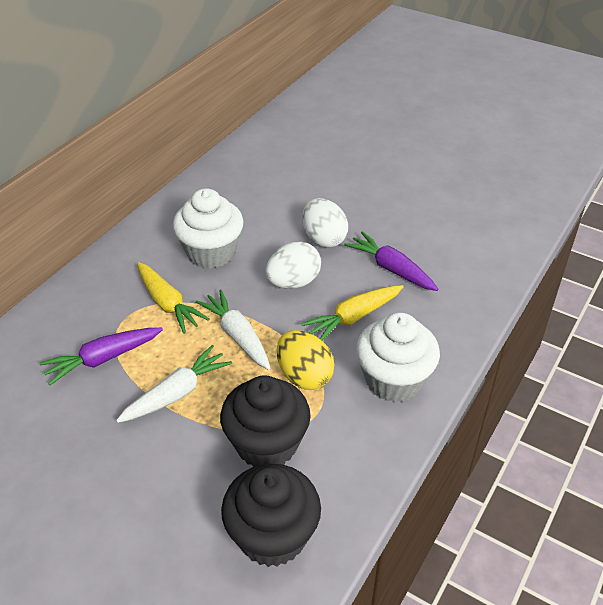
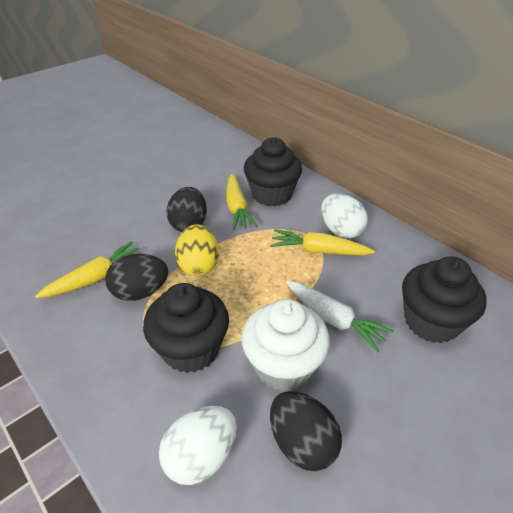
black cupcake: [220,375,311,467] [221,464,321,567] = 2 -> [143,283,229,373] [244,137,302,206] [402,257,487,343] = 3
black egg: none = 0 -> [105,254,168,301] [166,187,207,232] [270,391,342,471] = 3
purple carrot: [39,328,163,385] [344,231,439,291] = 2 -> none = 0
white carrot: [116,345,232,423] [195,289,270,370] = 2 -> [286,281,394,352] = 1
white cupcake: [173,188,243,269] [356,313,440,402] = 2 -> [242,299,330,391] = 1
yellow carrot: [137,262,210,334] [301,285,403,340] = 2 -> [35,241,139,298] [226,174,258,230] [270,229,375,255] = 3

